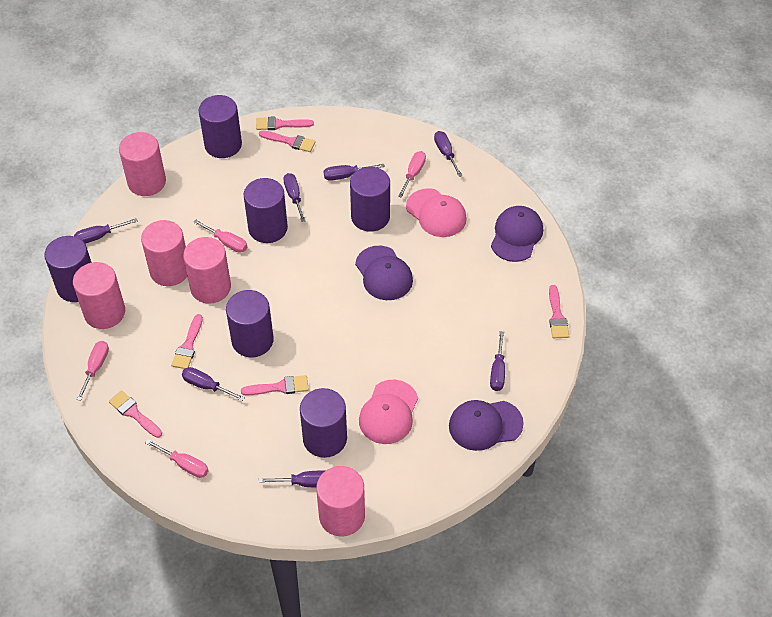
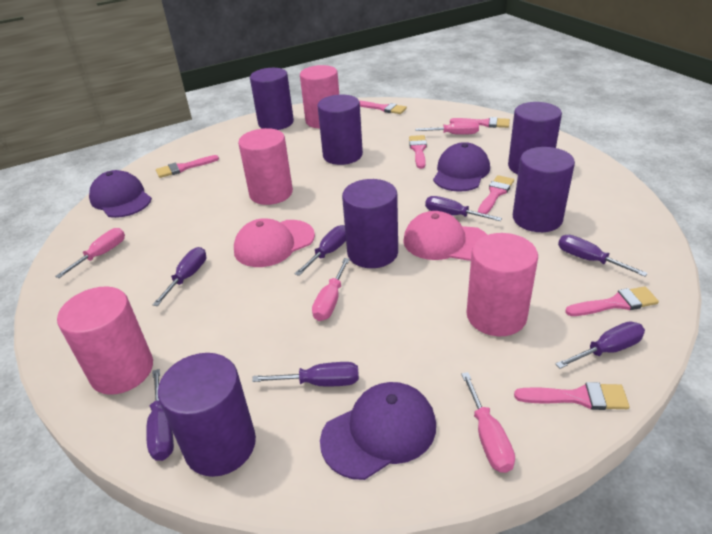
pink brush: [109,390,162,438] [171,314,203,369] [241,375,309,395] [256,117,314,130] [259,130,316,152] [549,285,569,338] = 6 -> [156,155,219,178] [359,101,407,114] [409,135,427,169] [450,117,510,128] [478,175,514,214] [514,382,630,410] [565,286,659,316] = 7
pink cylinder: [73,262,125,329] [119,132,166,196] [141,220,187,286] [183,237,231,304] [316,466,365,537] = 5 -> [57,286,153,395] [238,128,293,205] [300,65,339,128] [466,233,538,336] = 4

